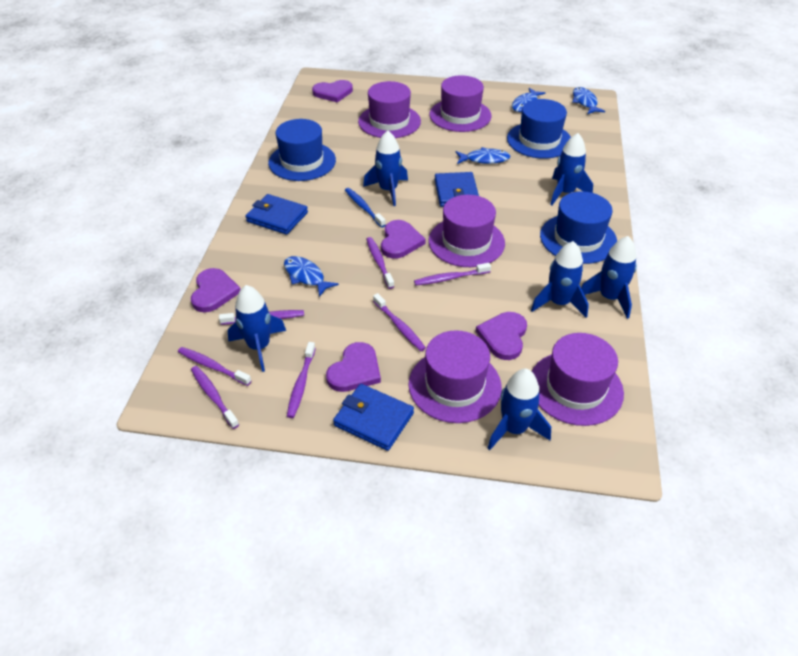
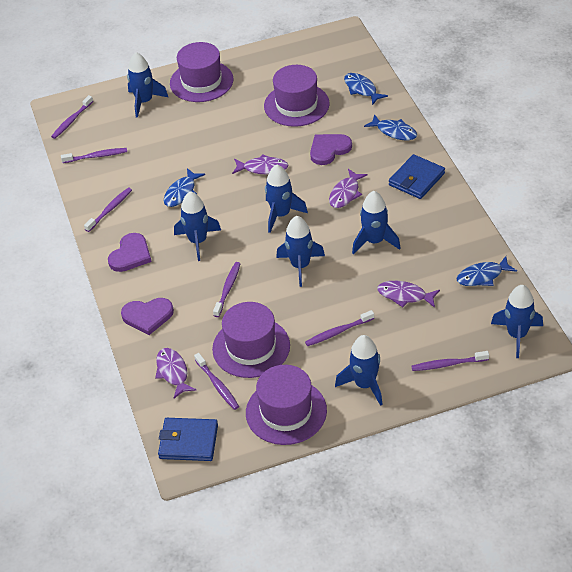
blue hat: [268,119,336,181] [507,99,571,159] [540,191,617,264] = 3 -> none = 0
blue rocket: [228,285,286,372] [363,130,408,206] [488,369,551,450] [531,241,589,318] [550,133,593,205] [581,236,637,319] = 6 -> [127,52,168,118] [174,191,221,261] [265,164,308,233] [276,216,325,287] [335,335,383,406] [352,191,400,255] [491,285,543,358] = 7
blue toothbrush: [345,188,386,228] = 1 -> none = 0
blue wallet: [246,194,308,235] [333,384,414,451] [435,172,479,207] = 3 -> [158,418,218,461] [389,154,445,199] = 2
purple fish: none = 0 -> [155,348,197,398] [232,154,289,174] [329,169,368,208] [377,281,440,308] = 4
purple hat: [358,81,421,138] [408,330,502,423] [428,195,505,267] [429,75,491,132] [532,333,624,426] = 5 -> [170,42,234,102] [212,302,290,378] [246,365,327,445] [264,65,330,127] = 4
purple heart: [191,268,241,312] [312,80,353,102] [326,342,381,392] [381,220,426,259] [476,312,527,360] = 5 -> [108,233,152,272] [121,298,174,335] [310,134,352,165] = 3

